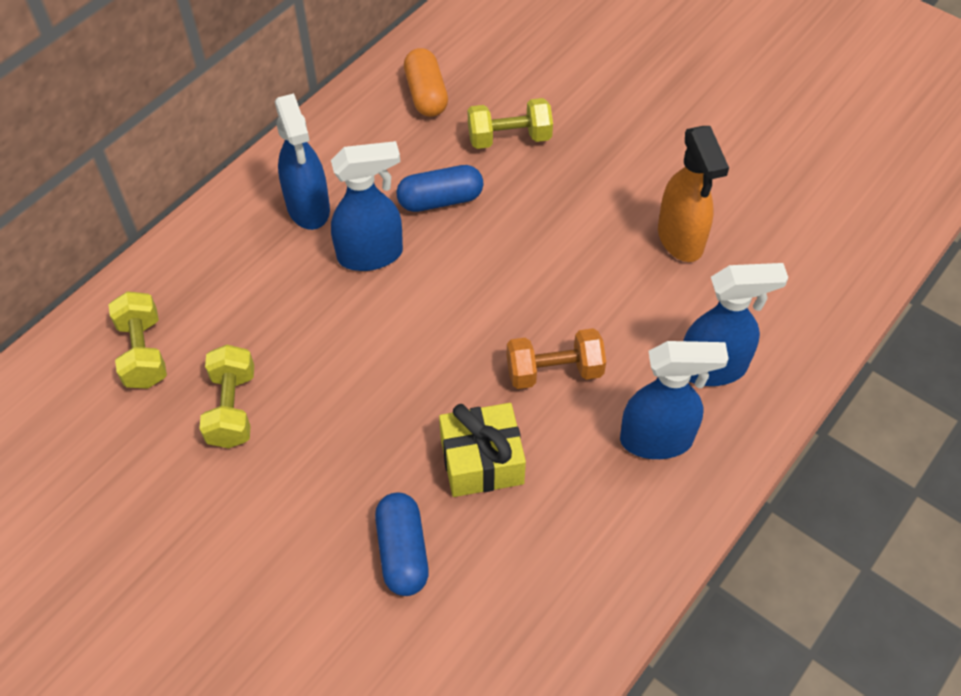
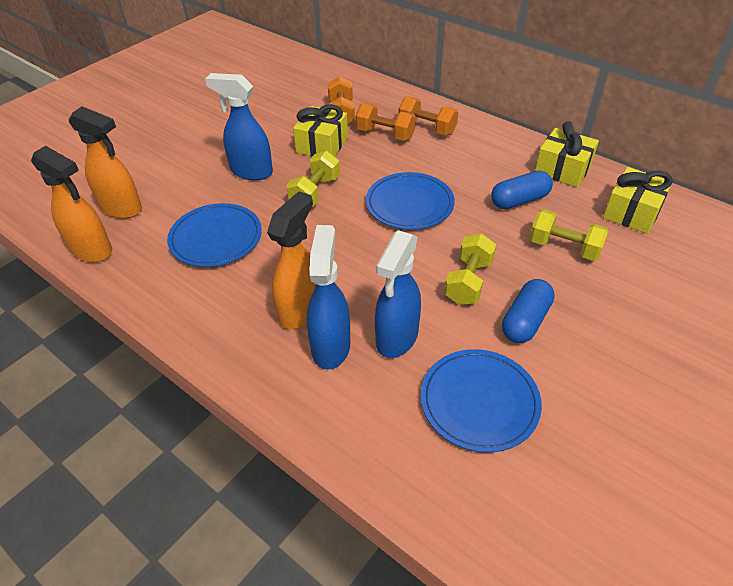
blue plate: none = 0 -> [167,203,262,267] [366,172,455,230] [421,349,542,452] = 3
blue spray bottle: [275,93,330,230] [331,141,403,271] [620,341,729,459] [683,263,788,386] = 4 -> [205,73,273,180] [307,225,350,370] [375,230,421,358] = 3
orange capsule: [404,48,448,117] = 1 -> none = 0
orange dumbbell: [507,328,606,389] = 1 -> [328,76,355,124] [355,103,416,141] [398,96,458,135] = 3
orange spray bottle: [658,126,729,262] = 1 -> [31,146,112,262] [69,106,142,219] [267,191,316,329] = 3
yellow gift: [439,403,526,497] = 1 -> [293,104,348,156] [535,121,599,187] [603,167,673,234] = 3

